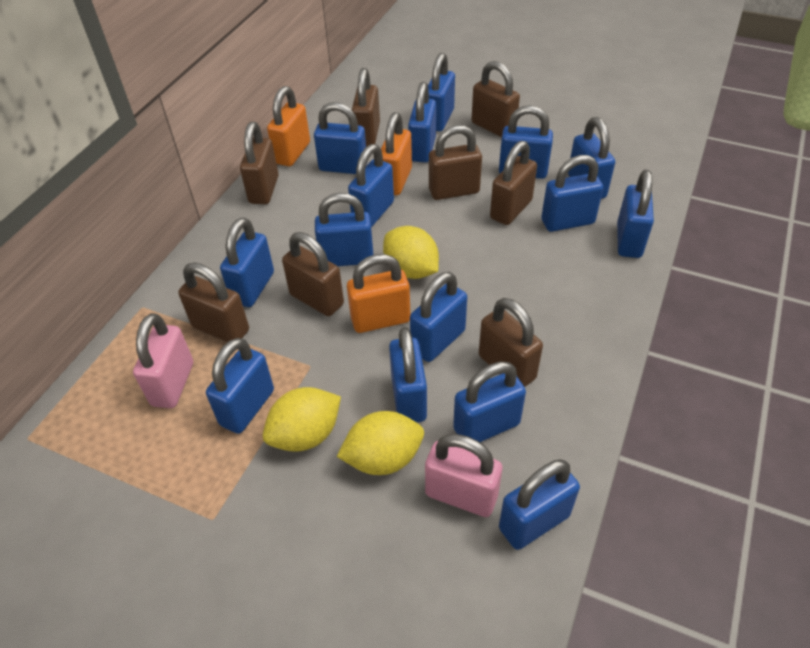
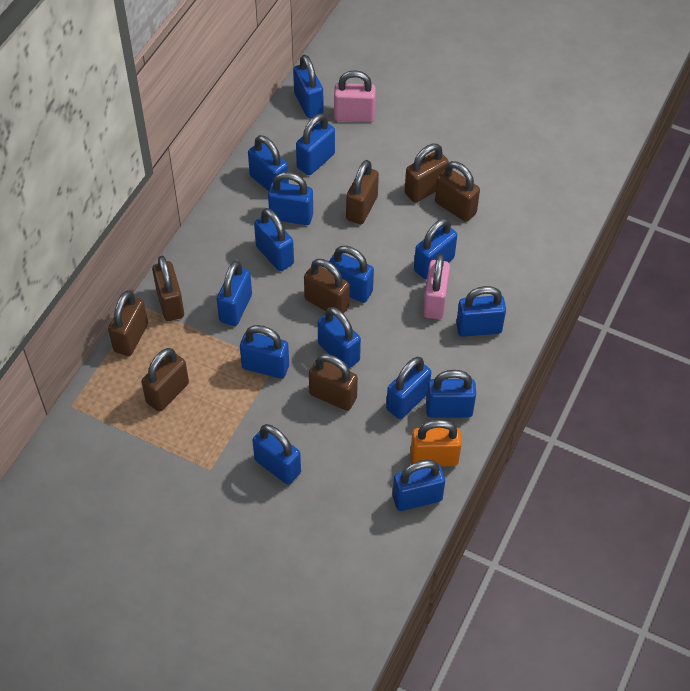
orange padlock: [267,86,310,166] [347,254,410,333] [381,112,412,195] = 3 -> [410,420,462,466] = 1
yellow lemon: [263,387,341,452] [336,411,424,475] [383,226,439,279] = 3 -> none = 0

